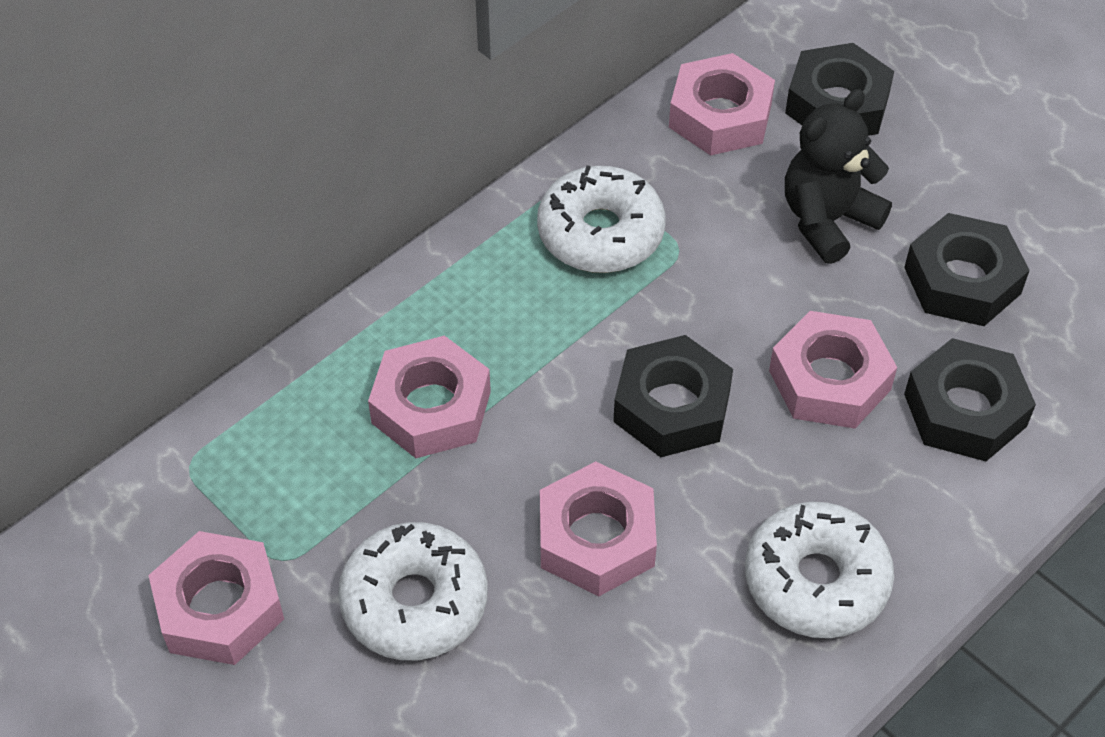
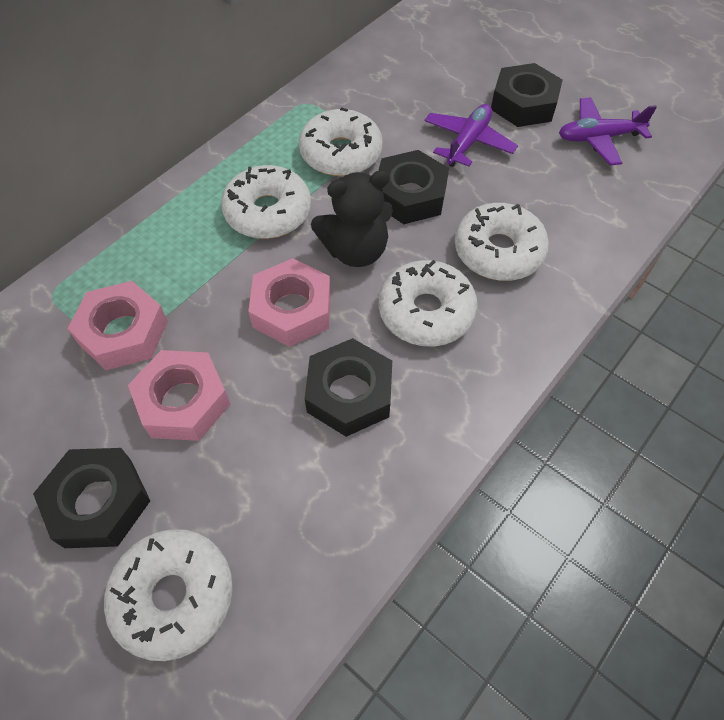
pink nut: [148,531,284,665] [368,335,491,458] [540,461,657,596] [669,53,775,156] [769,311,897,428] = 5 -> [67,281,168,370] [128,350,230,441] [248,258,331,347] = 3
purple plane: none = 0 -> [424,104,518,167] [559,97,657,165] = 2
white donut: [338,522,488,660] [537,165,666,273] [745,502,894,638] = 3 -> [104,529,233,661] [221,165,311,239] [299,107,382,176] [379,260,478,346] [455,203,549,281] = 5

